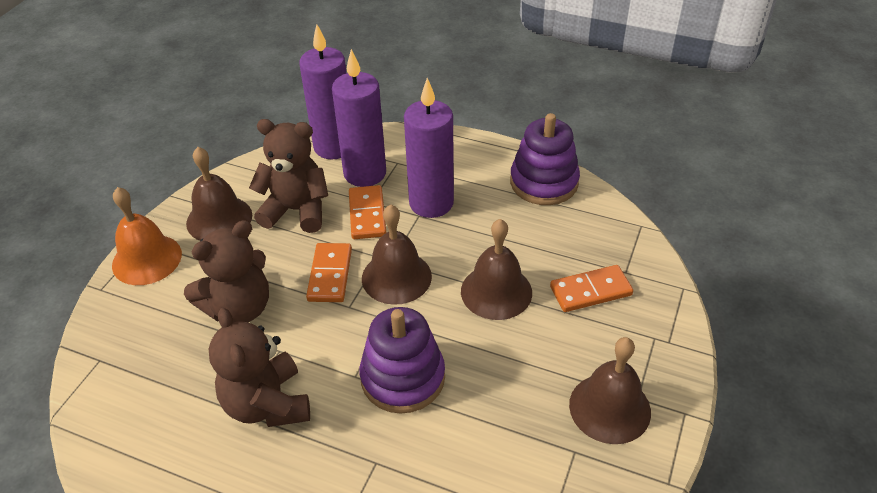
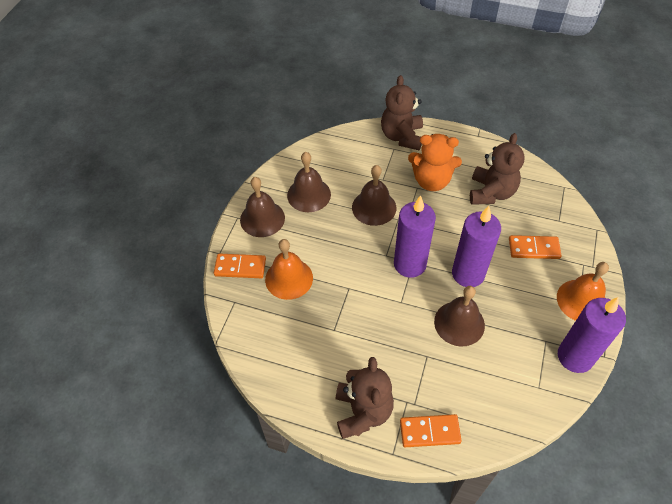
orange bell: [112,187,182,285] = 1 -> [265,239,313,300] [557,262,609,321] = 2
orange teddy bear: none = 0 -> [408,134,462,191] = 1
purple stacking toy: [359,307,445,414] [510,113,580,205] = 2 -> none = 0

